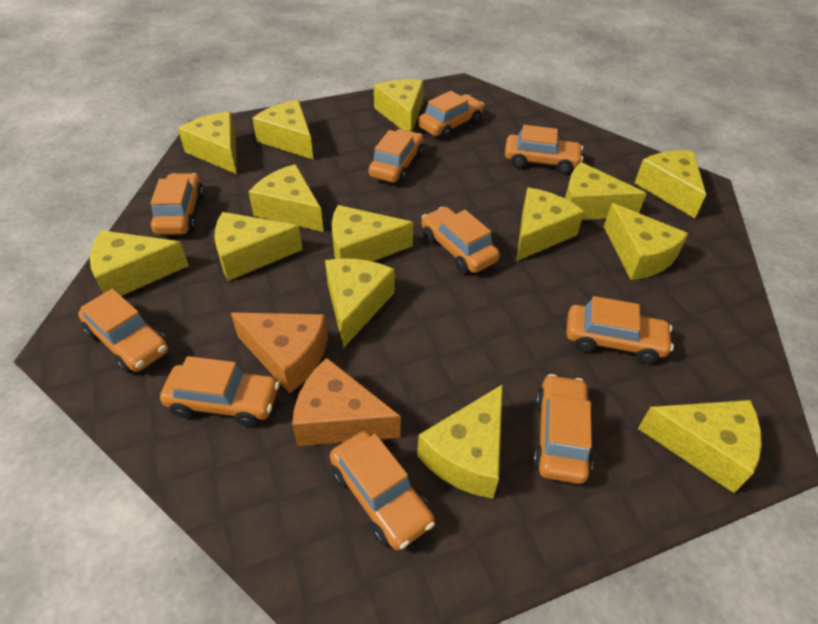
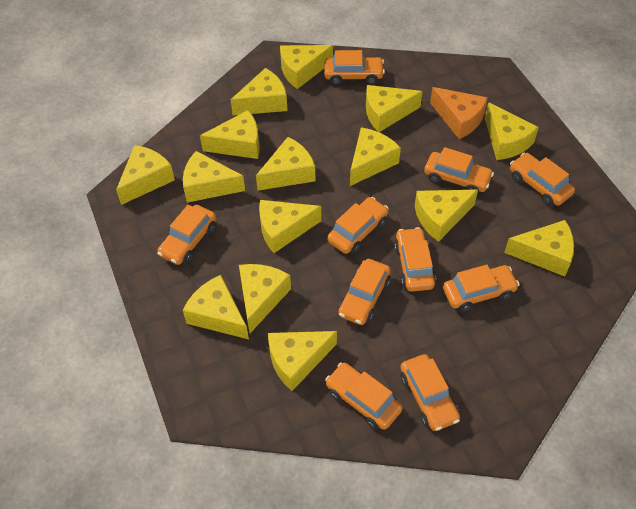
orange cheese: [231,313,328,394] [292,358,401,446] = 2 -> [430,87,488,139] = 1
yellow cheese: [90,230,189,296] [178,112,237,174] [215,212,302,281] [248,164,324,232] [252,100,313,159] [325,259,395,348] [332,205,413,262] [374,79,424,132] [417,384,503,499] [517,187,584,261] [565,162,647,220] [604,203,689,280] [634,150,706,218] [638,400,762,493] = 14 -> [116,145,175,205] [183,151,245,203] [183,275,249,339] [200,110,260,159] [231,68,288,116] [239,264,291,333] [256,137,316,191] [259,200,322,253] [268,331,337,391] [280,45,333,89] [350,127,401,186] [366,85,423,132] [415,190,478,242] [485,102,539,160] [504,220,574,277] = 15

